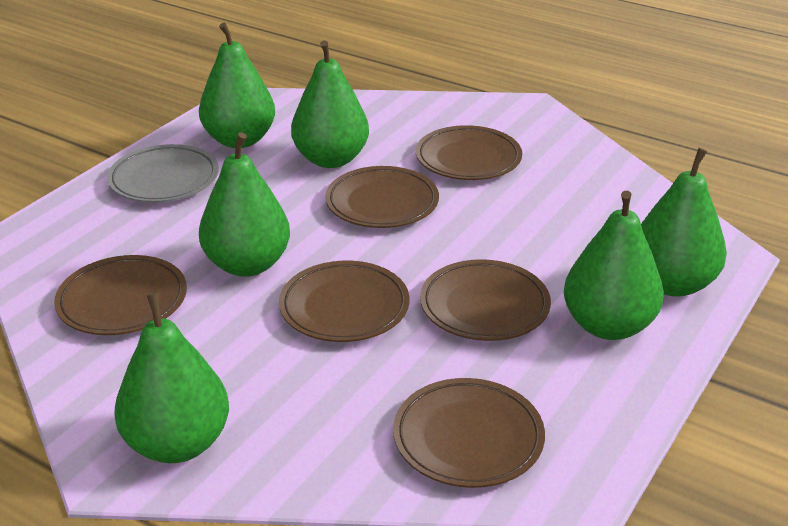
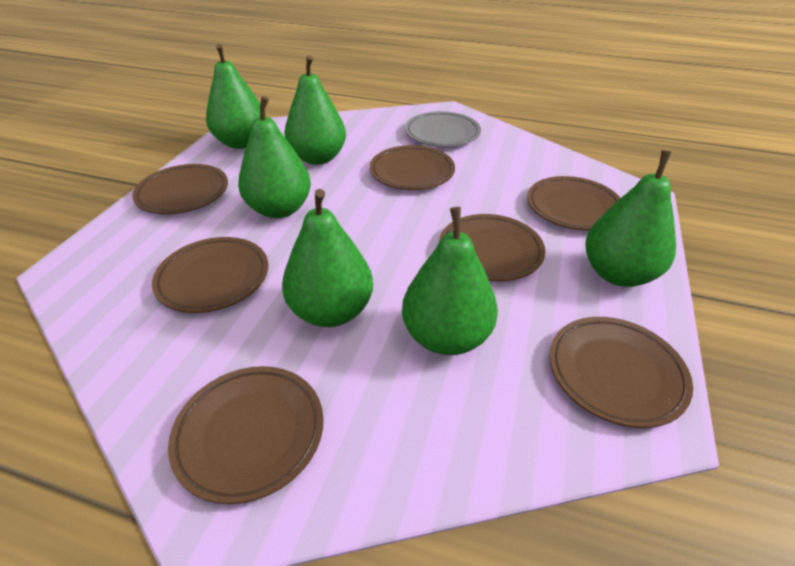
brown plate: [54,255,187,335] [279,261,409,342] [325,166,439,228] [393,378,545,488] [416,125,522,180] [420,259,551,341] = 6 -> [132,164,228,214] [152,237,268,313] [168,366,324,504] [370,145,455,190] [439,214,545,281] [527,176,620,230] [549,317,693,428] = 7

